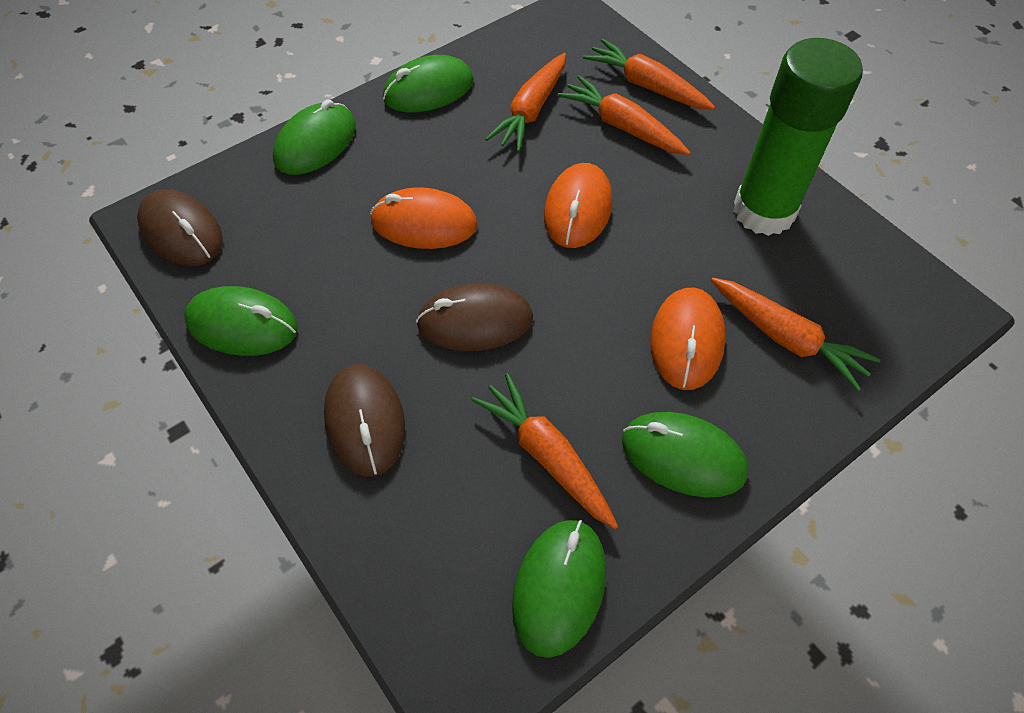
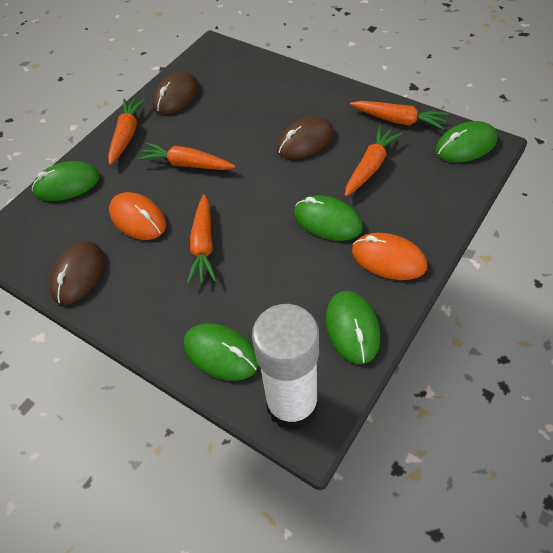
green glue stick: [733,38,863,236] = 1 -> none = 0
orange mouse: [370,187,477,249] [544,163,613,248] [650,288,726,390] = 3 -> [109,192,166,240] [352,233,427,280] = 2
white glue stick: none = 0 -> [252,304,319,430] = 1

